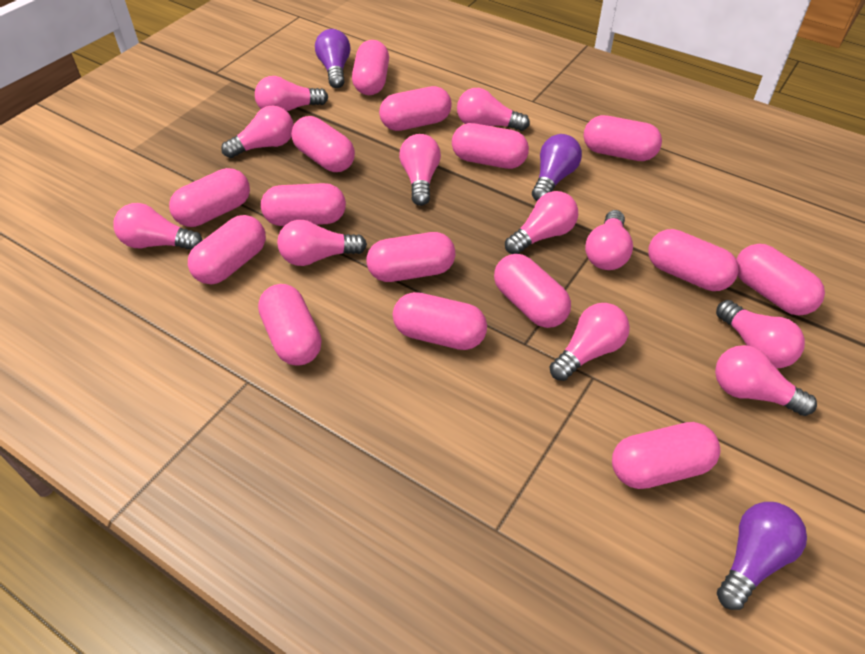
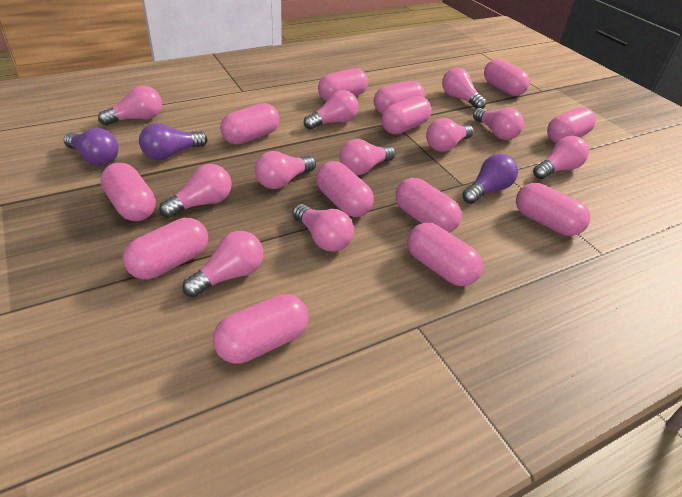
pink capsule: [169,168,250,227] [188,215,266,285] [258,284,322,365] [261,183,346,226] [291,116,355,172] [352,40,389,95] [367,232,455,282] [379,86,452,131] [393,292,487,350] [452,123,529,169] [494,254,571,328] [583,115,662,161] [612,422,720,489] [648,229,739,291] [736,244,825,316] = 15 -> [101,163,156,221] [123,218,208,280] [213,294,308,364] [220,103,279,145] [316,161,374,217] [318,68,368,101] [374,81,425,114] [381,96,432,134] [396,178,462,233] [407,223,483,286] [484,59,530,96] [516,183,590,236] [547,107,596,143] = 13

